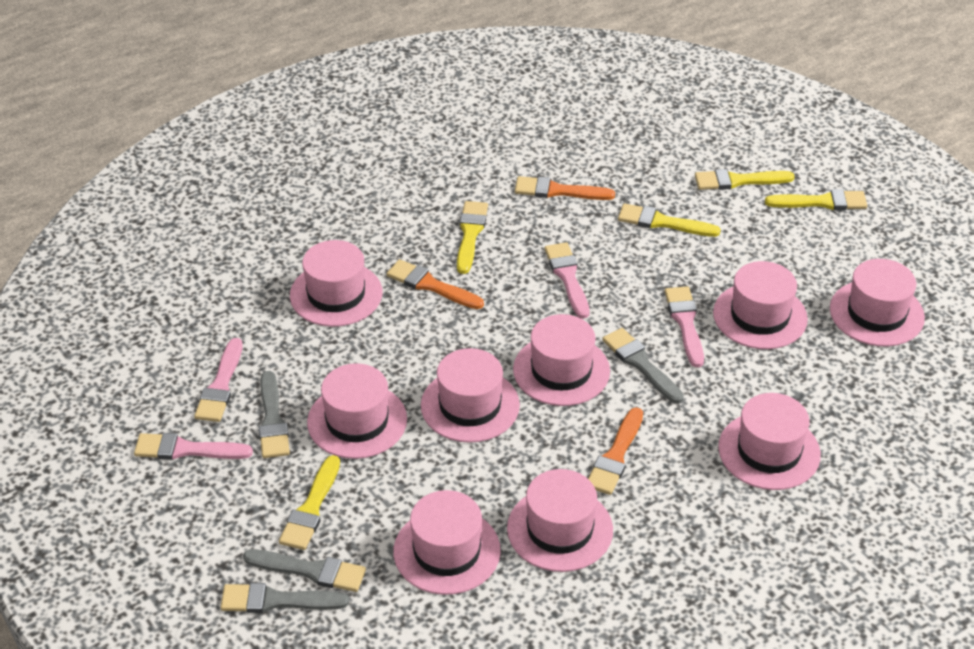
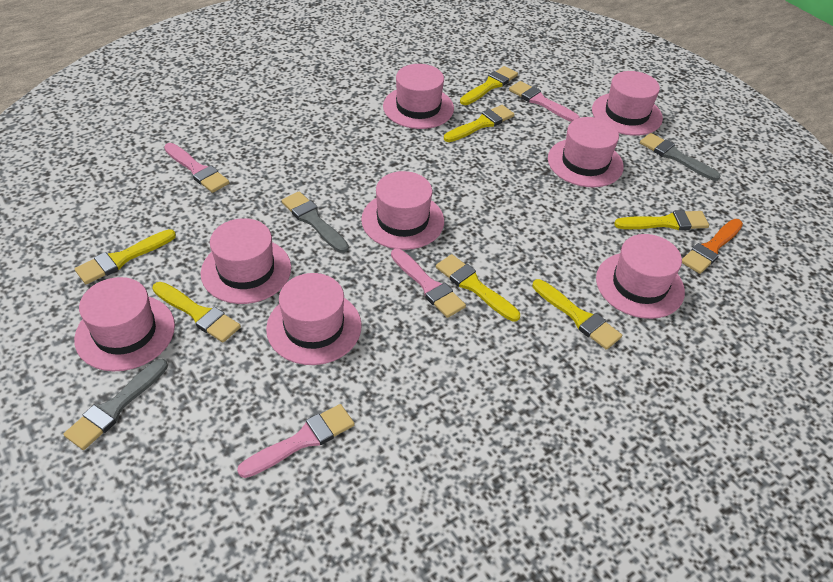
grey brush: [221,583,349,613] [243,549,366,592] [259,371,290,458] [602,328,684,403] = 4 -> [64,359,168,450] [282,191,349,253] [640,133,721,181] = 3
orange brush: [386,259,484,309] [515,176,615,200] [588,407,643,495] = 3 -> [682,219,743,274] = 1
pink hat: [290,240,382,327] [307,363,407,459] [393,490,501,595] [421,348,520,443] [507,469,613,572] [513,314,610,406] [713,261,808,349] [718,393,821,490] [830,259,925,346] = 9 -> [74,277,175,371] [201,218,291,304] [266,273,362,365] [361,171,444,250] [383,64,454,129] [548,117,624,187] [592,71,663,136] [596,234,685,319] = 8
yellow brush: [279,455,340,550] [457,201,488,274] [618,203,721,237] [695,169,795,190] [765,189,867,210] = 5 -> [75,229,176,284] [152,282,241,343] [436,254,520,322] [444,105,514,142] [460,66,518,105] [532,279,622,350] [614,210,709,230] = 7

